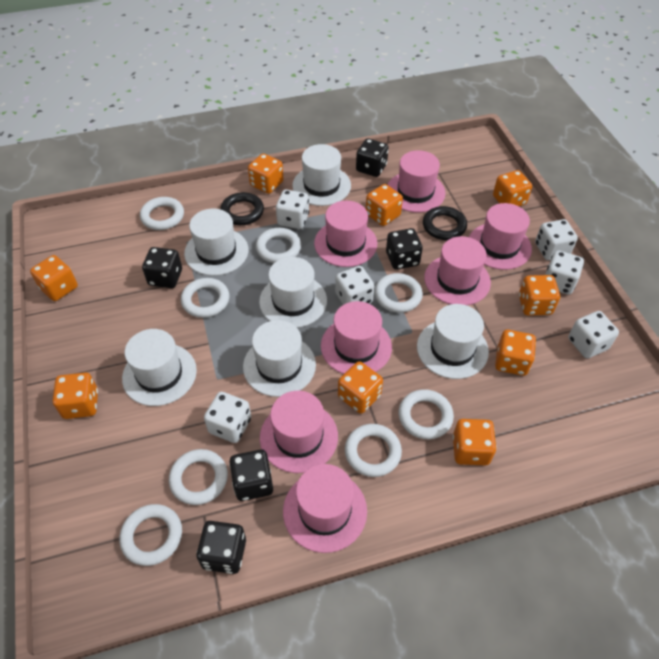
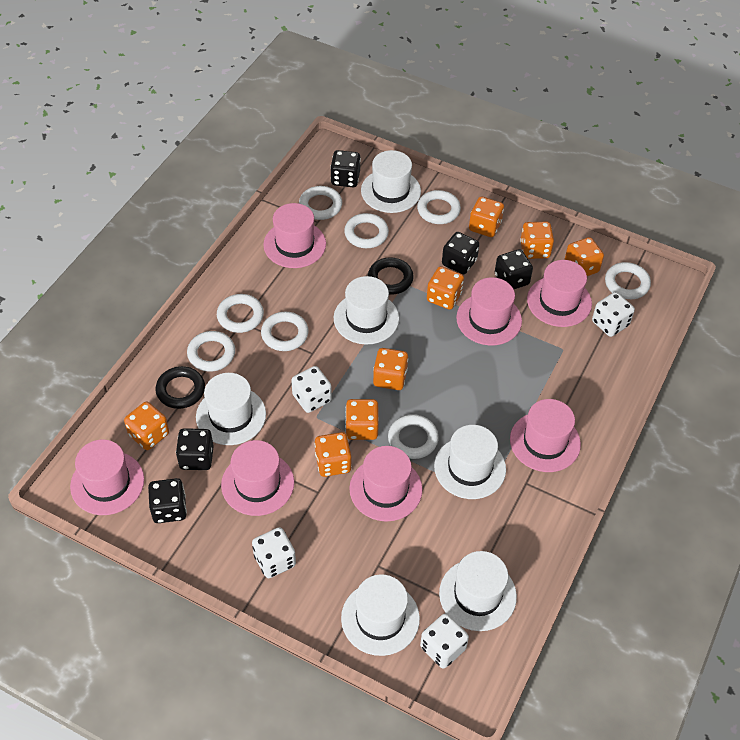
orange dice: [30,255,78,301] [53,372,98,419] [248,154,284,194] [338,361,383,414] [366,184,403,226] [453,419,496,465] [493,170,532,206] [495,330,536,376] [519,275,560,316] = 9 -> [124,402,169,450] [315,432,352,477] [345,399,379,440] [373,348,408,390] [427,266,464,310] [469,196,504,237] [520,222,554,259] [564,237,604,276] = 8
white dice: [204,392,251,443] [276,189,309,229] [335,266,374,305] [535,219,578,260] [546,250,584,295] [568,311,619,358] = 6 -> [252,527,296,578] [291,366,332,413] [420,613,469,669] [592,292,635,337] = 4

